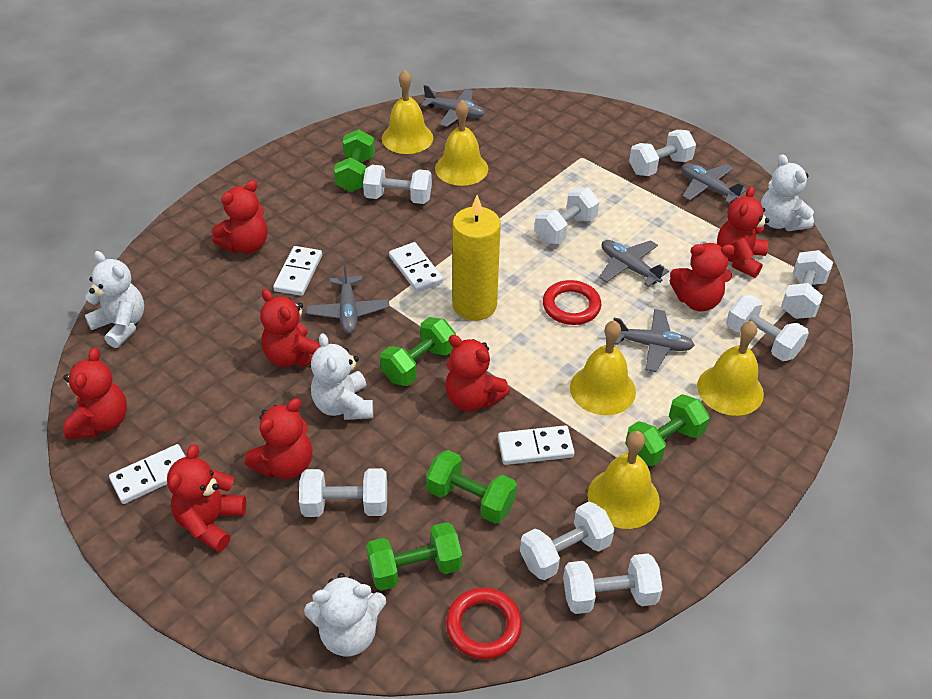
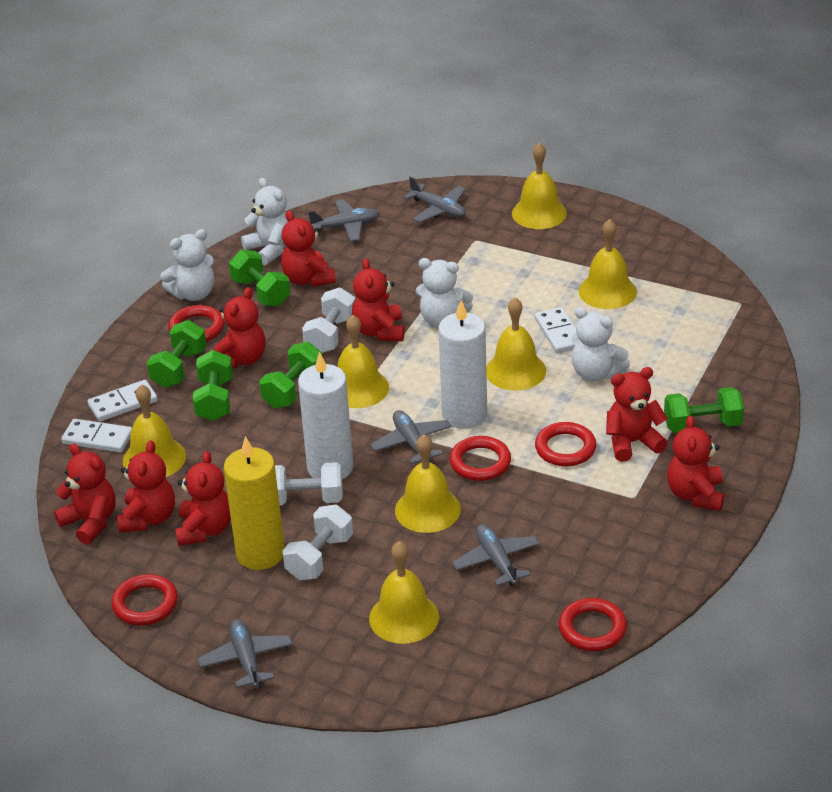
red ring: [446,587,522,660] [543,280,601,325] = 2 -> [111,574,178,626] [168,305,225,342] [449,436,511,481] [535,422,597,466] [559,598,627,651] = 5
white candle: none = 0 -> [298,351,353,479] [438,300,487,429] = 2
white domino: [109,444,186,504] [273,246,322,296] [389,242,443,292] [498,425,575,465] = 4 -> [61,419,132,452] [88,380,158,422] [535,307,576,353] = 3
white dumbbell: [299,468,387,517] [363,165,432,204] [520,502,614,580] [534,188,599,244] [563,553,663,614] [629,130,696,176] [726,295,809,361] [781,250,833,319] = 8 -> [275,462,343,505] [283,505,353,580] [302,287,356,353] = 3
yellow bell: [382,70,433,154] [435,100,488,186] [570,320,636,415] [587,431,660,529] [697,321,764,416] = 5 -> [123,384,186,477] [337,315,389,408] [369,541,439,644] [395,434,461,533] [486,297,546,391] [512,143,567,229] [578,219,637,309] = 7

